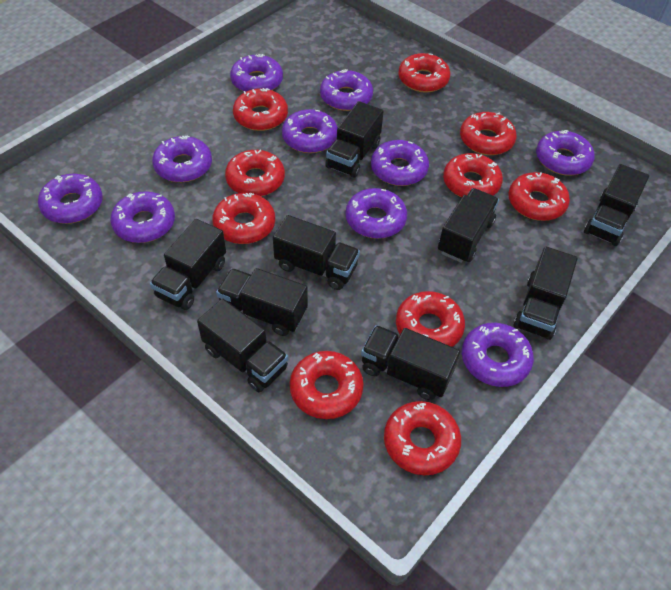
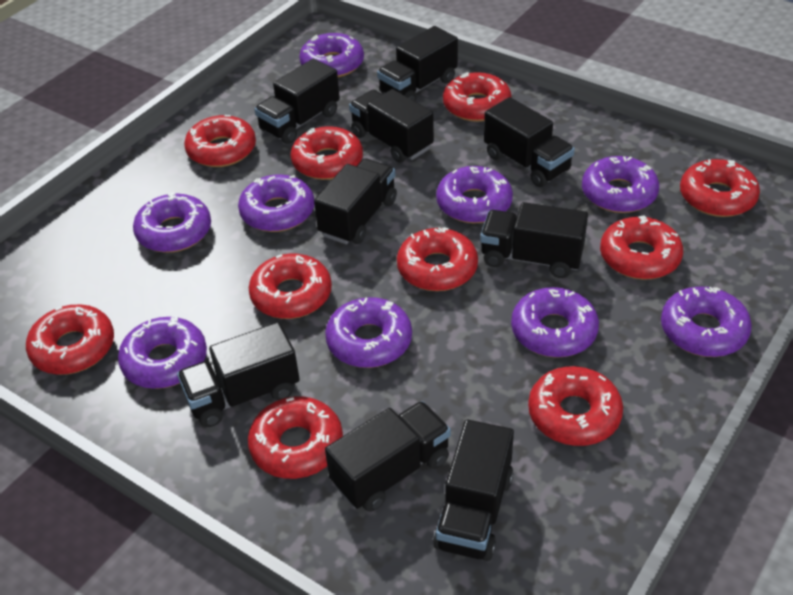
purple donut: [38,174,103,224] [110,191,175,243] [152,135,212,182] [230,54,283,92] [282,109,338,153] [320,69,373,111] [345,188,407,239] [371,140,429,186] [462,323,534,387] [536,130,595,175] = 10 -> [118,317,207,389] [133,192,211,253] [238,174,314,232] [299,33,364,77] [325,297,412,368] [436,166,513,223] [511,287,599,358] [582,156,659,213] [661,287,752,357] = 9

